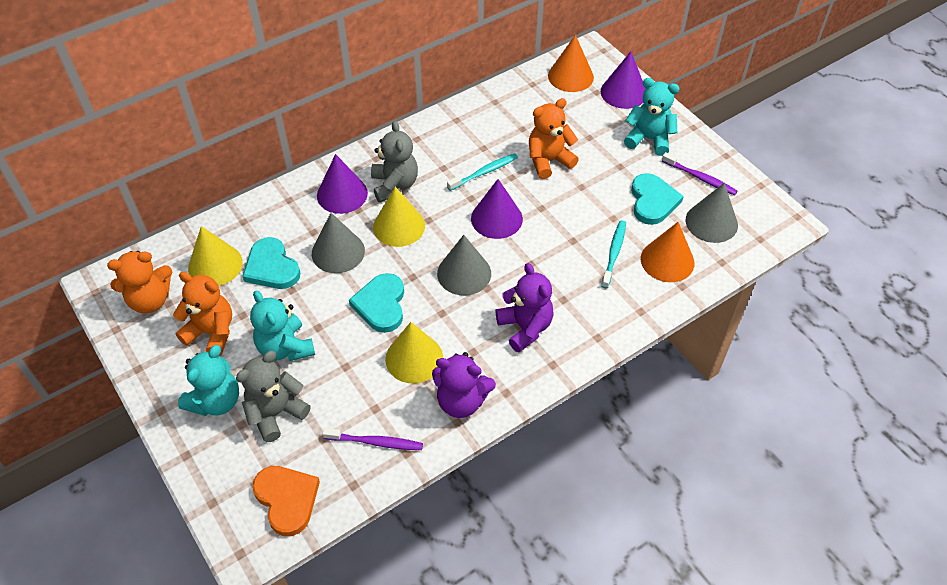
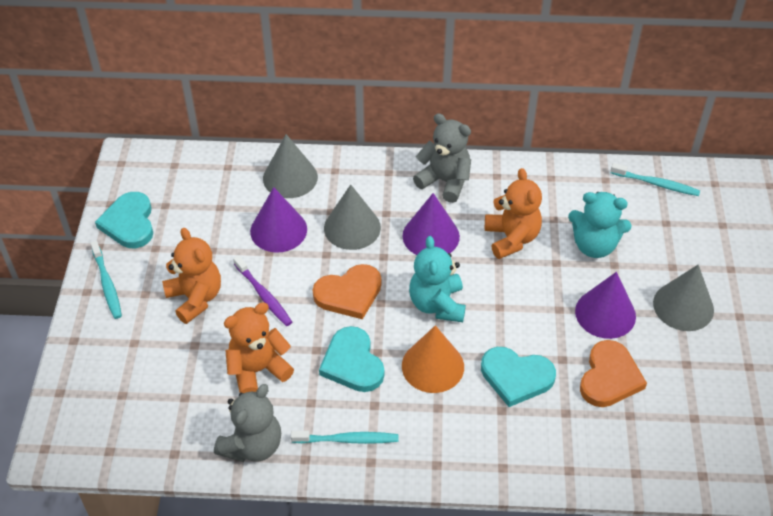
orange cone: [548,35,594,92] [641,222,694,282] = 2 -> [402,325,464,393] = 1
orange heart: [252,466,320,536] = 1 -> [313,264,382,319] [580,340,647,407] = 2
purple teddy bear: [432,352,496,418] [496,263,554,352] = 2 -> none = 0
purple toothbrush: [323,428,423,450] [662,152,737,195] = 2 -> [233,255,292,326] = 1
turquoise teddy bear: [178,345,239,416] [250,290,315,361] [624,78,680,156] = 3 -> [409,236,466,322] [568,192,632,258] = 2
turquoise toothbrush: [447,153,518,191] [601,220,626,289] = 2 -> [91,241,122,319] [291,431,399,444] [611,163,700,196] = 3
yellow cone: [188,226,243,286] [373,187,425,247] [385,322,443,384] = 3 -> none = 0

